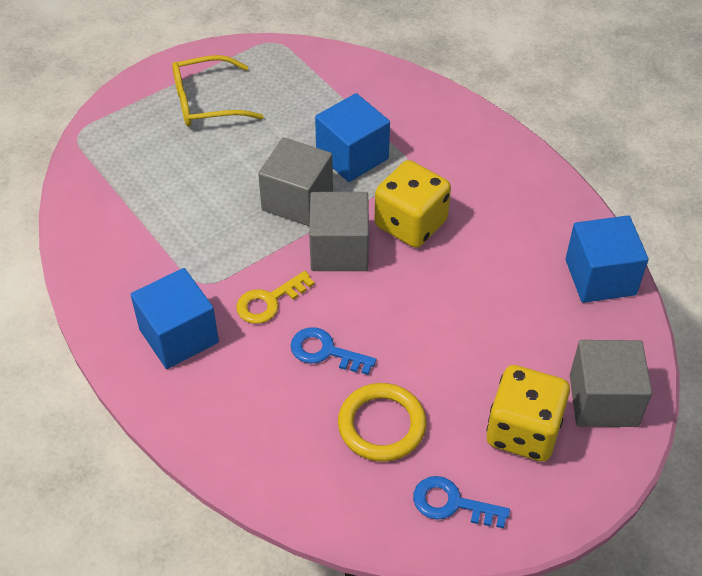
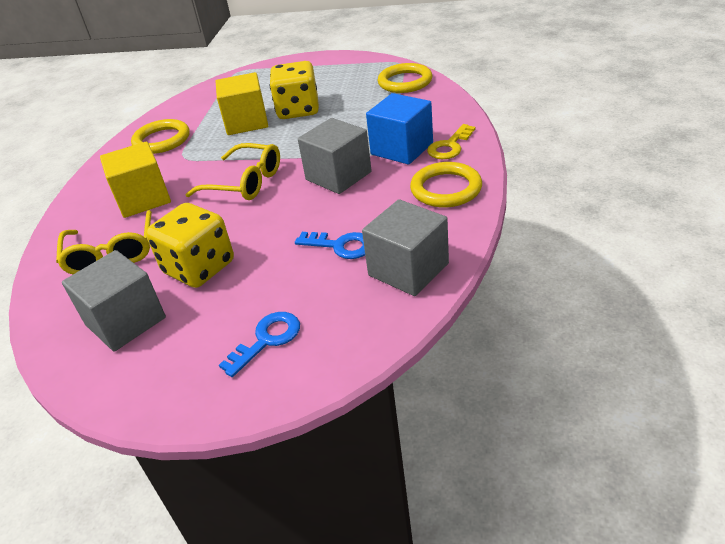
blue cube: [131,268,219,369] [315,93,390,182] [565,215,649,303] = 3 -> [366,93,433,165] = 1
yellow cube: none = 0 -> [100,142,171,218] [216,72,268,135] = 2
yellow glasses: [172,55,264,127] = 1 -> [56,210,152,274] [185,143,280,200] = 2
yellow ring: [338,383,426,462] = 1 -> [131,119,189,154] [378,63,432,93] [410,162,482,207] = 3

